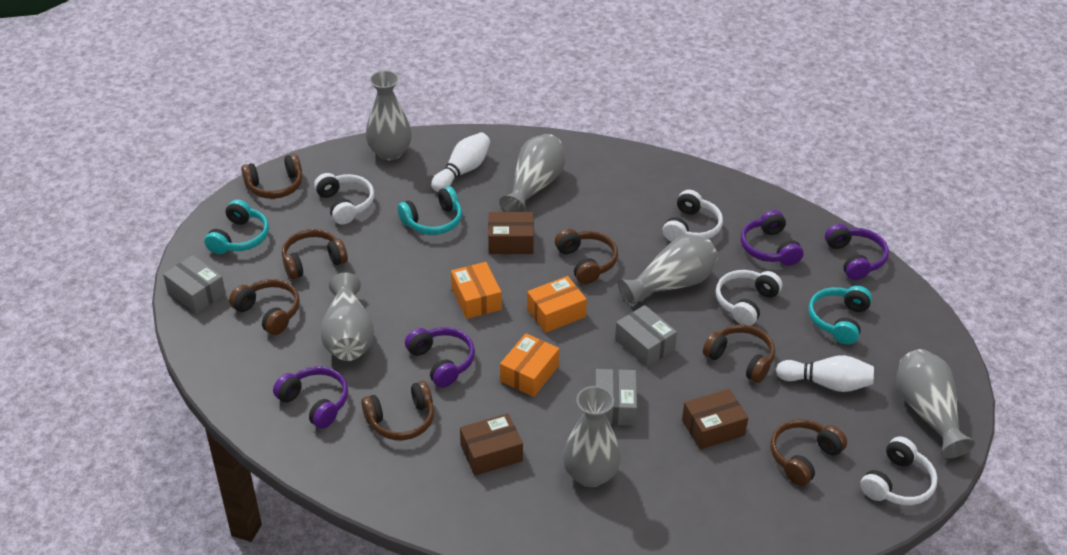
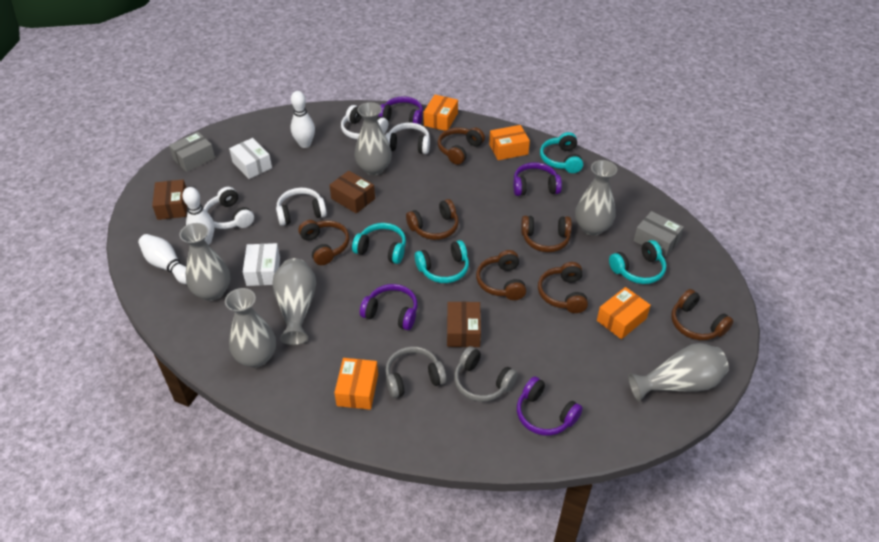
grey box: [163,255,226,314] [595,369,637,426] [615,305,677,367] = 3 -> [169,132,215,172] [633,211,684,257] = 2
grey headphones: none = 0 -> [385,346,446,398] [454,346,518,402] = 2
orange box: [451,262,502,319] [500,333,559,397] [527,276,587,333] = 3 -> [334,358,378,410] [423,95,458,131] [489,125,530,160] [597,287,651,339] = 4
turquoise headphones: [204,200,269,254] [398,186,462,235] [808,286,872,345] = 3 -> [352,223,406,264] [415,240,469,283] [540,132,583,173] [609,240,666,284] = 4
white bowling pin: [431,133,490,192] [776,355,874,392] = 2 -> [138,234,186,284] [182,187,215,245] [291,91,315,148] = 3
white box: none = 0 -> [229,138,272,179] [243,243,280,286] = 2

